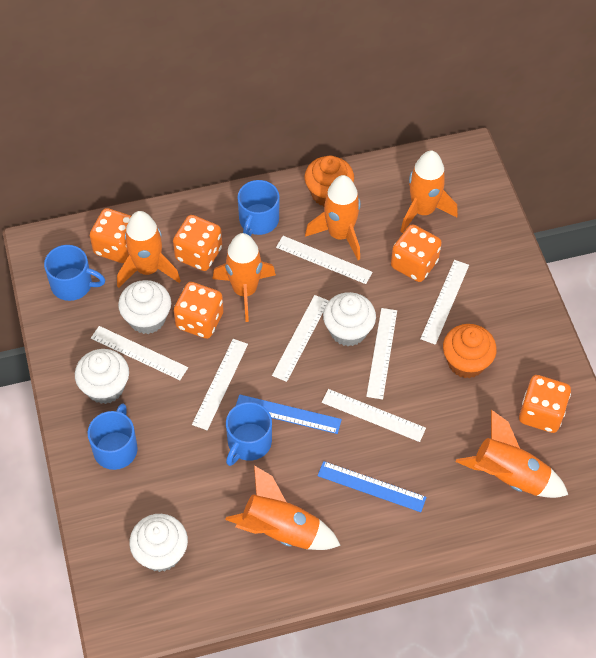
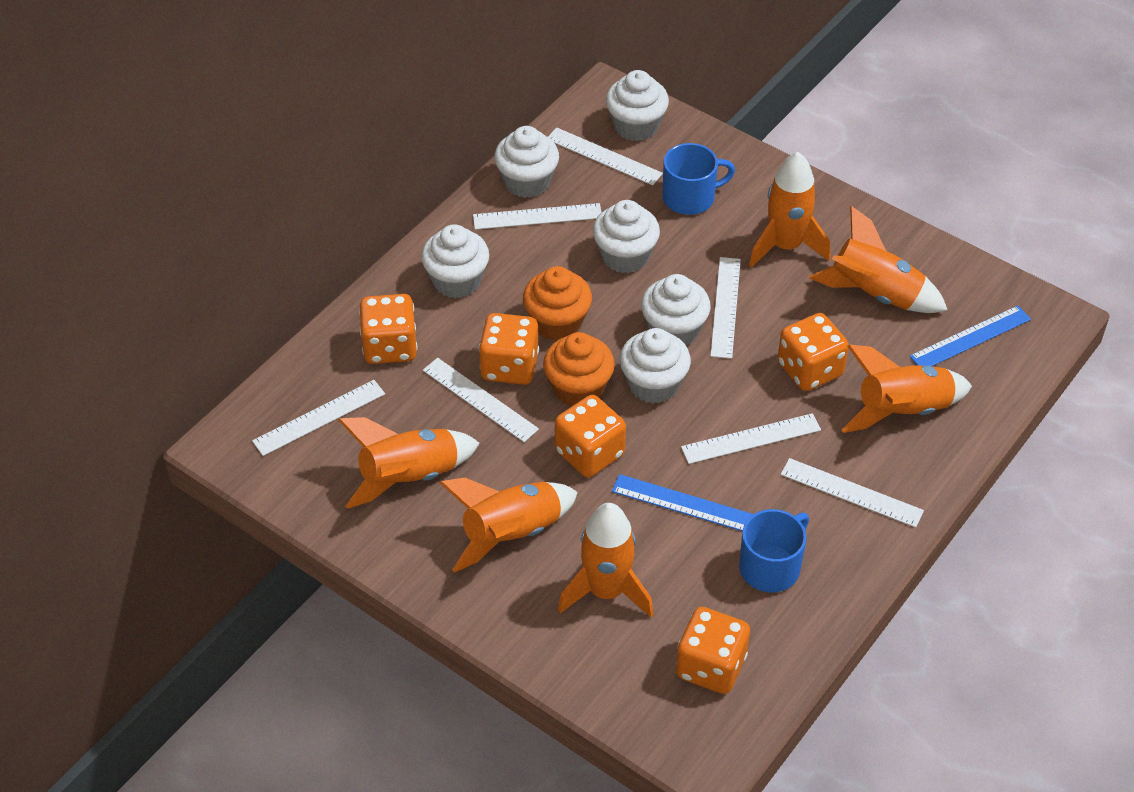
blue mug: [44,245,105,301] [88,403,138,470] [226,402,272,466] [238,180,280,236] = 4 -> [662,143,735,215] [739,509,809,592] = 2
white cupcake: [75,349,129,404] [118,280,171,334] [129,514,188,572] [323,292,376,346] = 4 -> [421,224,489,298] [494,126,559,198] [593,200,660,273] [606,70,669,141] [620,328,691,404] [641,274,711,345] = 6

